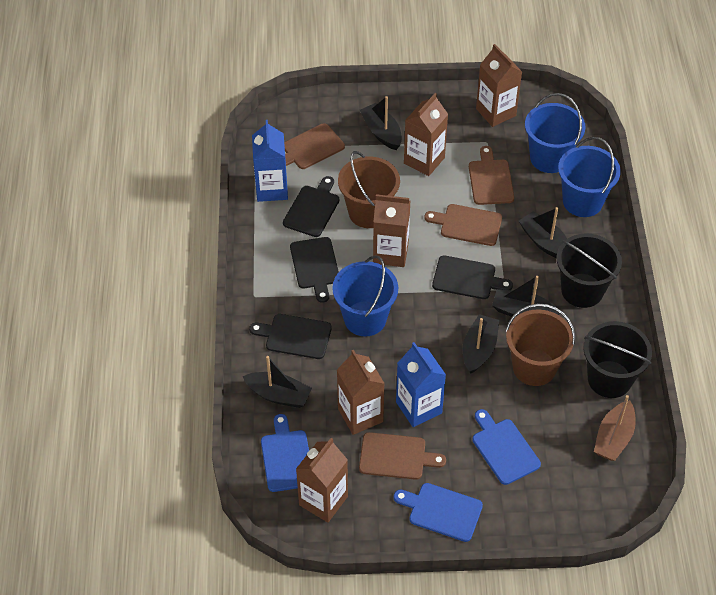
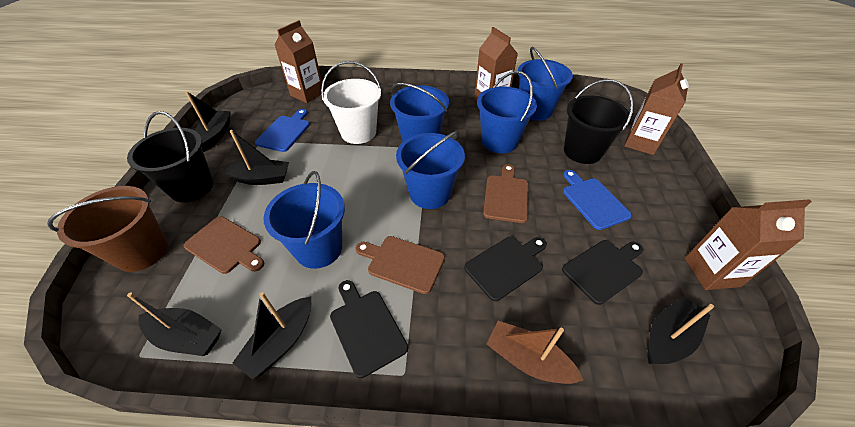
black cutting board: [249,314,332,359] [283,176,340,237] [290,237,339,303] [432,255,513,299] = 4 -> [330,280,408,378] [464,237,547,301] [562,240,643,305] = 3
blue bucket: [332,255,398,336] [525,93,586,173] [558,137,621,217] = 3 -> [264,171,345,269] [390,83,449,142] [396,131,465,209] [477,71,537,153] [518,47,573,121] = 5
blue carton: [252,120,288,202] [396,342,446,427] = 2 -> none = 0
blue cutting board: [261,414,309,492] [394,483,483,542] [472,409,541,485] = 3 -> [255,109,310,152] [563,170,632,230] = 2
brown bucket: [338,151,400,228] [506,304,575,386] = 2 -> [47,186,168,272] = 1
brown carton: [296,438,348,523] [337,350,385,435] [373,194,411,267] [404,93,448,176] [476,44,522,127] = 5 -> [274,20,324,103] [474,27,518,102] [624,63,689,155] [685,199,812,290] = 4
brown cutting board: [284,123,345,169] [359,432,446,480] [424,204,502,246] [469,146,514,205] = 4 -> [184,216,264,274] [355,236,445,294] [483,164,528,223] = 3
white bucket: none = 0 -> [321,61,381,144] = 1

